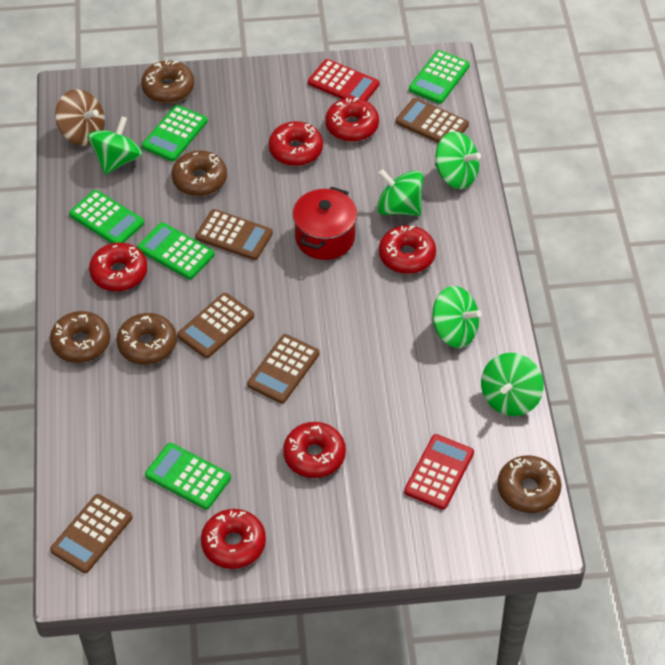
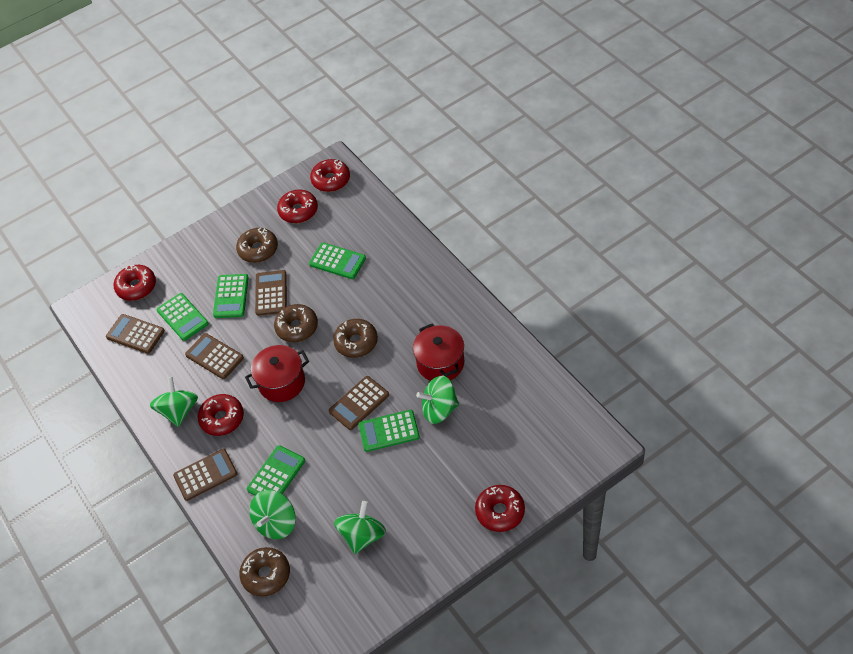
brown donut: [50,311,110,363] [117,313,177,365] [141,60,194,103] [172,150,227,196] [497,455,562,513] = 5 -> [236,228,278,263] [239,547,290,597] [274,304,318,342] [333,319,378,358] = 4
brown spinning top: [55,89,105,146] = 1 -> none = 0
green spinning top: [87,116,143,175] [377,169,424,216] [432,286,482,348] [435,131,481,189] [481,353,544,416] = 5 -> [149,377,198,427] [249,490,296,539] [334,501,386,554] [416,376,459,424] = 4
red calculator: [308,59,380,101] [404,434,474,510] = 2 -> none = 0
red donut: [89,242,147,292] [201,509,266,569] [269,121,323,166] [283,422,346,478] [325,98,379,142] [379,225,436,274] = 6 -> [114,265,156,301] [198,394,244,436] [277,190,318,223] [310,159,350,192] [475,485,525,532] = 5
red pot: [293,187,357,260] = 1 -> [245,345,309,402] [413,323,464,381] = 2

